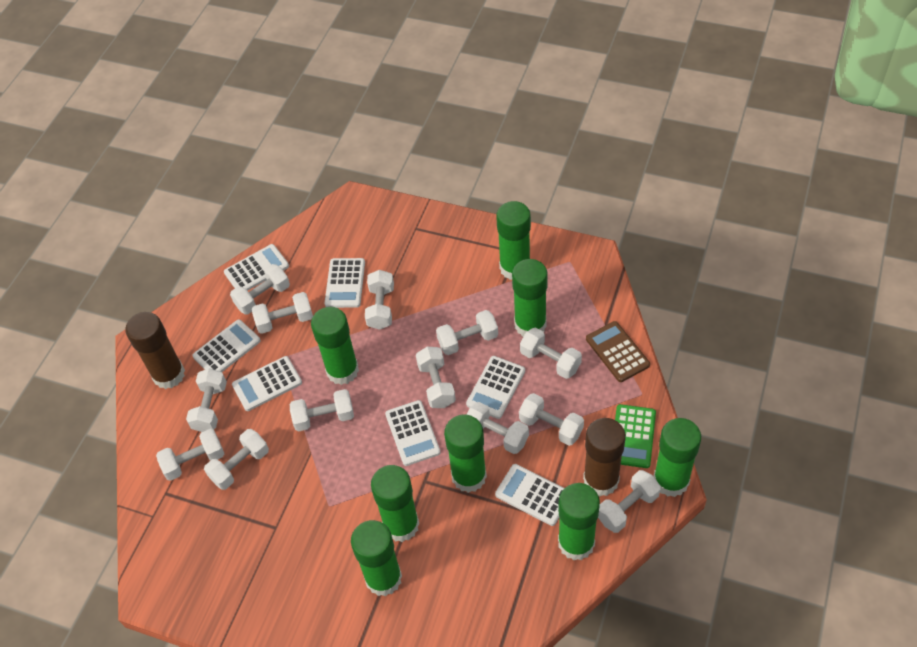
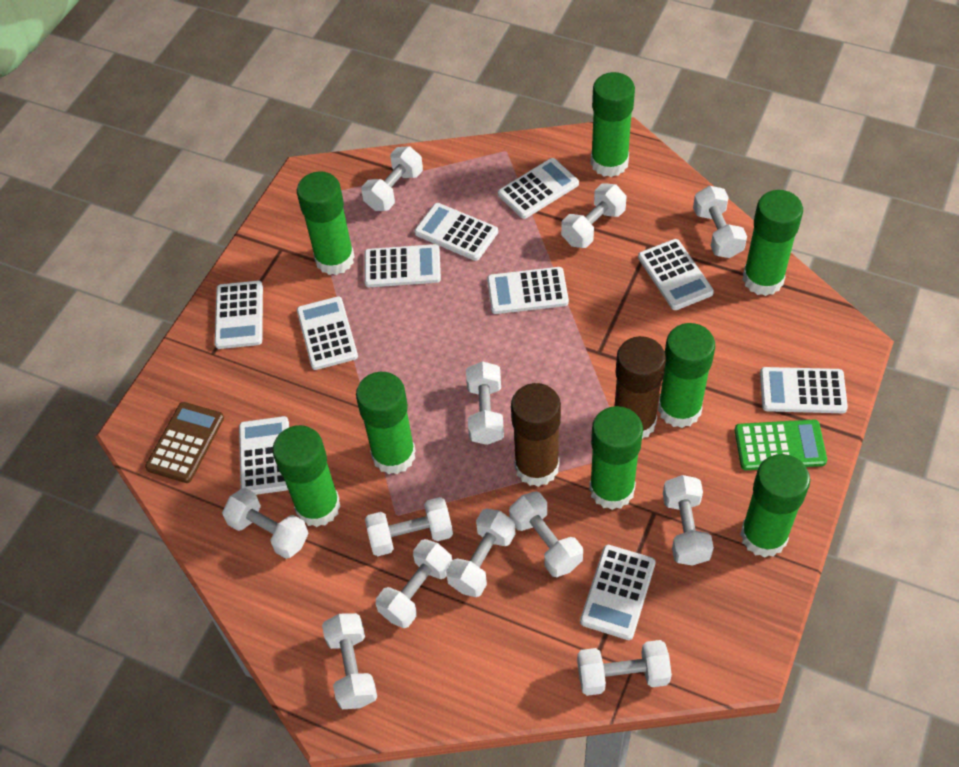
white calculator: [192,320,261,372] [224,244,289,291] [232,356,302,411] [325,258,365,308] [385,400,441,466] [466,356,525,419] [495,464,564,526] = 7 -> [214,281,263,349] [239,416,289,495] [297,296,358,370] [364,244,441,287] [414,203,498,261] [487,267,569,314] [498,158,579,219] [580,545,656,640] [638,239,714,310] [760,367,848,413] = 10
white dumbbell: [156,429,224,481] [186,368,227,432] [204,429,269,490] [230,264,290,315] [252,292,313,334] [290,389,354,432] [365,270,394,330] [416,347,456,408] [436,310,498,355] [467,402,529,454] [519,393,584,446] [520,328,582,379] [598,470,661,533] = 13 -> [222,488,309,559] [322,613,377,709] [361,146,423,211] [365,497,453,556] [376,539,452,628] [446,509,515,597] [466,361,504,445] [509,491,583,577] [561,183,627,248] [577,640,672,696] [663,475,714,566] [693,186,747,258] = 12

